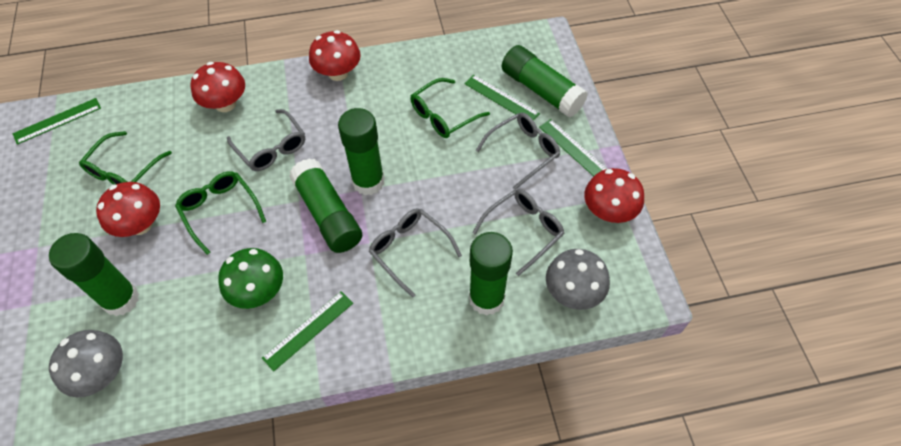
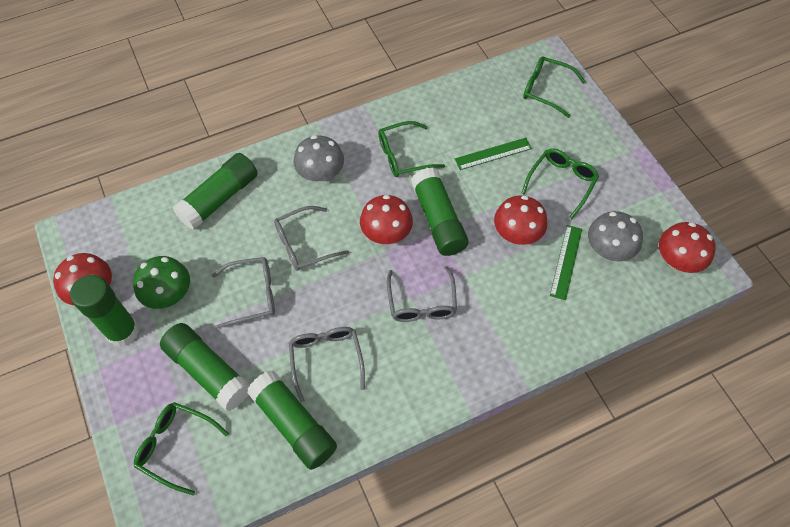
green glasses: [79,131,172,185] [175,171,266,255] [410,78,490,138] = 3 -> [134,402,229,495] [378,121,445,177] [521,148,599,219] [523,56,586,118] = 4
green ruler: [13,98,101,145] [262,291,353,371] [464,75,540,121] [539,119,607,176] = 4 -> [455,138,532,170] [550,225,582,300] = 2

